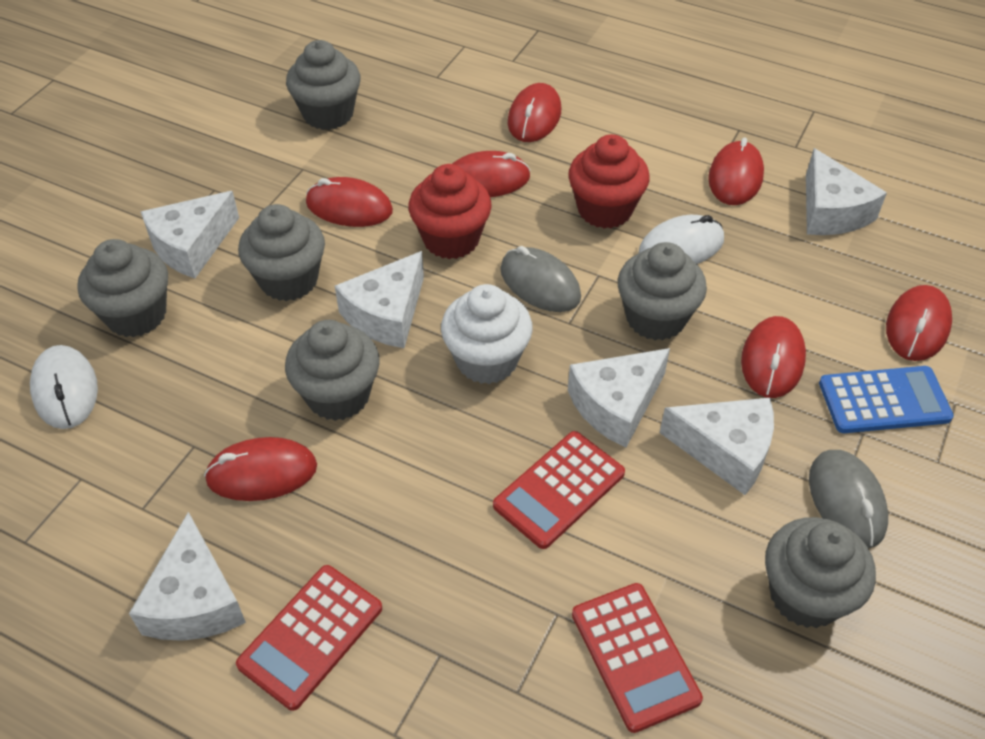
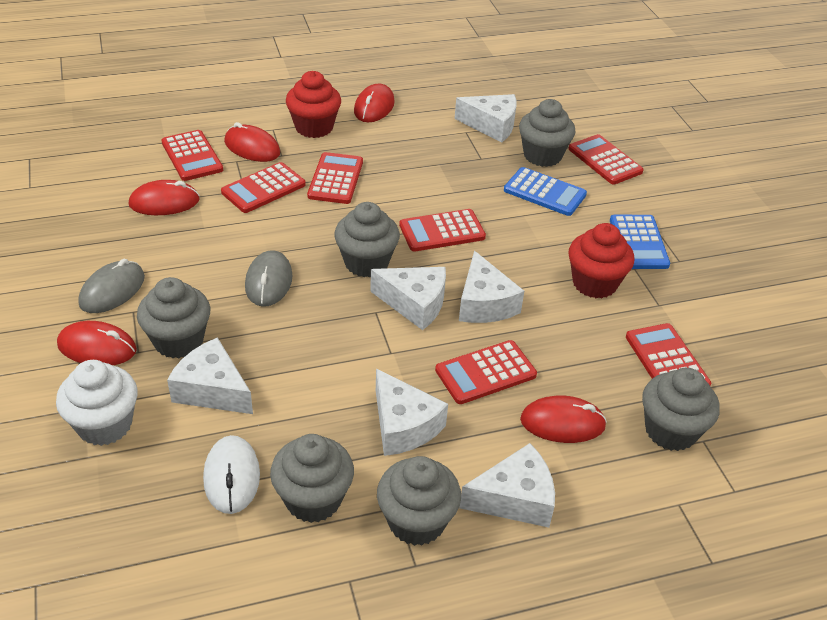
blue calculator: [819,366,954,433] = 1 -> [504,167,587,216] [610,215,670,269] = 2
red calculator: [236,565,382,711] [493,431,625,549] [572,583,703,733] = 3 -> [162,130,223,181] [221,162,306,213] [307,152,363,204] [399,209,486,252] [435,340,537,404] [568,134,644,184] [626,323,711,386] = 7
red mouse: [204,437,317,501] [306,177,393,227] [452,151,531,197] [508,83,561,142] [708,138,764,205] [741,316,806,398] [886,285,952,361] = 7 -> [57,321,137,365] [129,180,200,215] [224,122,280,162] [354,84,395,122] [520,396,607,443] = 5
white mouse: [30,345,98,429] [639,215,724,264] = 2 -> [203,435,260,514] = 1

